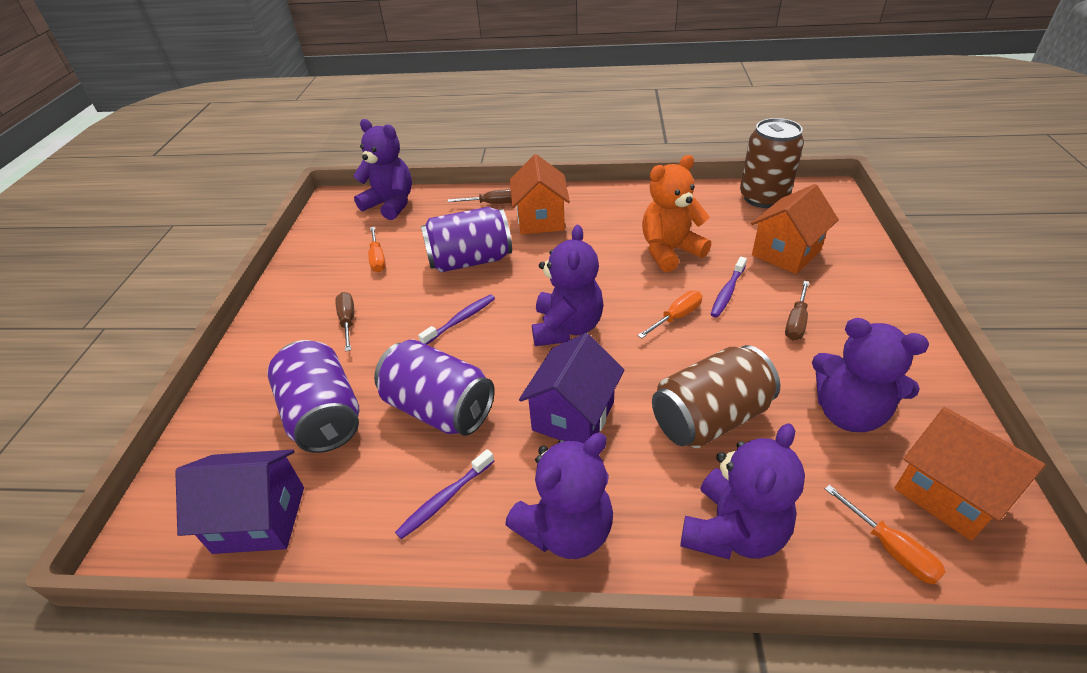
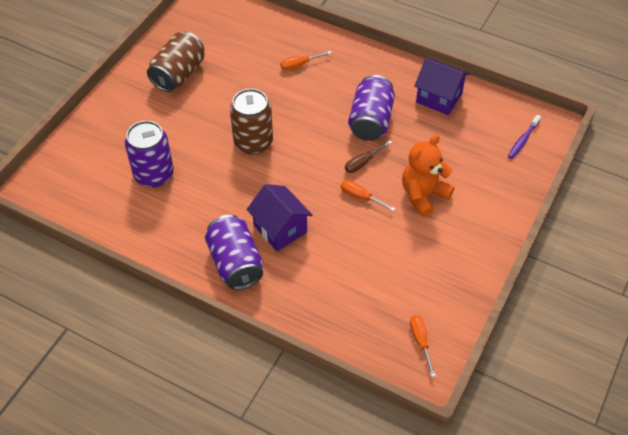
brown screwdriver: [335,292,354,352] [448,189,511,204] [785,281,809,341] = 3 -> [345,141,392,173] = 1
orange house: [510,154,570,234] [751,184,839,274] [894,407,1045,541] = 3 -> none = 0
purple teddy bear: [353,119,412,220] [505,433,613,559] [532,225,604,346] [680,423,805,559] [812,318,929,432] = 5 -> none = 0
purple toothbrush: [395,449,494,539] [418,294,495,345] [710,257,747,318] = 3 -> [508,114,541,159] = 1

